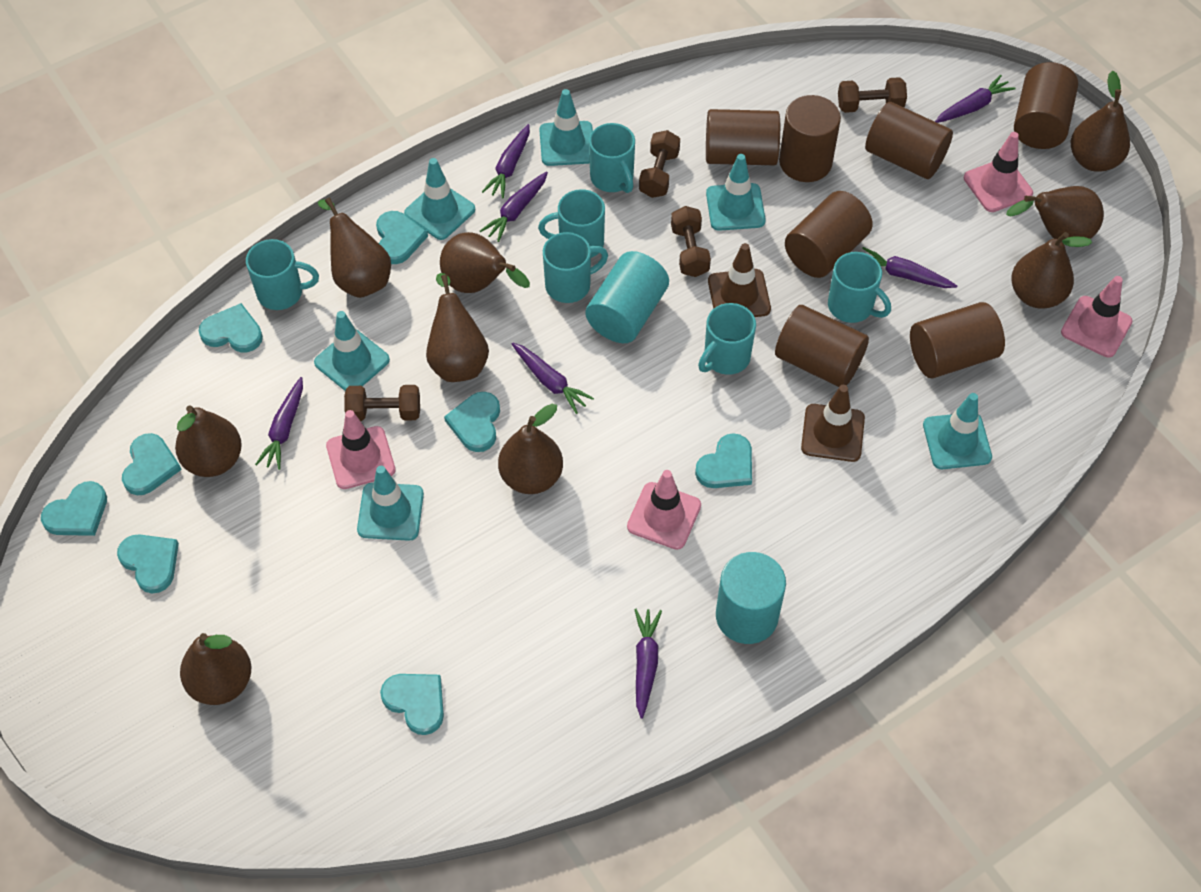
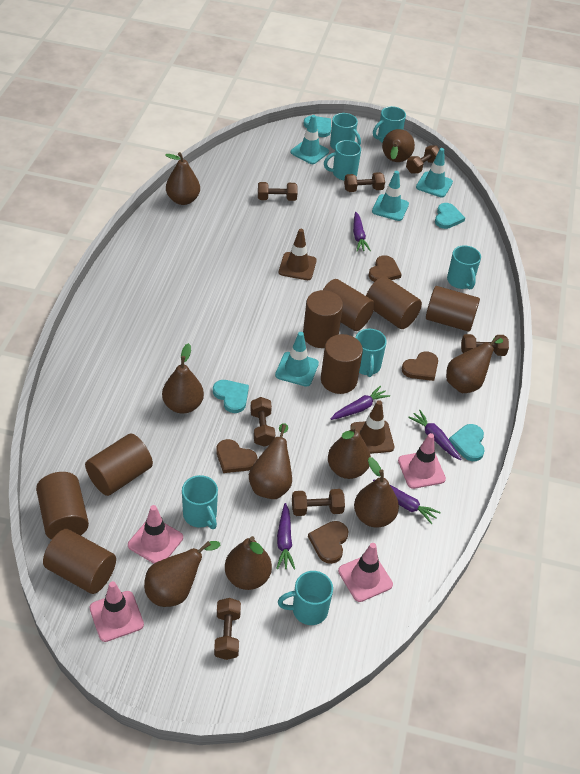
brown cylinder: [706,109,780,165] [775,305,869,387] [779,95,841,182] [785,191,873,278] [865,102,953,179] [910,302,1005,378] [1014,62,1078,149] = 7 -> [36,472,89,540] [43,529,116,594] [85,434,153,496] [303,290,343,348] [321,334,363,394] [323,279,375,331] [366,276,422,329] [426,286,480,332] = 8
brown dumbbell: [344,385,420,421] [639,130,680,198] [671,206,711,277] [838,77,907,113] = 4 -> [214,598,241,660] [250,397,275,447] [258,182,298,201] [292,489,345,516] [344,172,385,192] [406,146,439,174] [461,334,509,356] = 7
brown heart: none = 0 -> [216,439,257,473] [308,521,348,564] [368,255,402,282] [402,351,438,381] = 4
purple carrot: [255,377,303,470] [480,171,548,242] [482,124,530,199] [512,343,594,414] [634,609,662,719] [862,247,957,288] [935,75,1015,123] = 7 -> [276,503,295,570] [331,386,390,420] [353,211,371,251] [373,480,441,524] [408,410,462,460] = 5
turquoise cylinder: [586,251,669,343] [716,552,786,644] = 2 -> none = 0
turquoise heart: [41,481,107,536] [117,534,179,593] [122,433,182,495] [199,303,263,352] [376,211,428,264] [380,674,444,735] [444,392,500,452] [695,433,752,488] = 8 -> [213,380,249,413] [304,116,331,137] [435,203,465,229] [449,424,485,461] = 4
turquoise mug: [246,239,319,310] [538,189,605,258] [543,232,608,303] [589,123,635,193] [698,303,756,375] [828,252,891,323] = 6 -> [182,475,218,529] [278,571,333,625] [324,140,361,180] [330,113,361,150] [355,329,387,377] [373,106,406,143] [447,245,481,289] = 7
turquoise traffic cone: [314,311,390,391] [357,466,424,541] [404,158,475,240] [539,89,593,166] [706,154,766,231] [923,393,992,469] = 6 -> [275,332,319,387] [291,115,329,164] [372,171,409,221] [416,148,453,197] = 4

